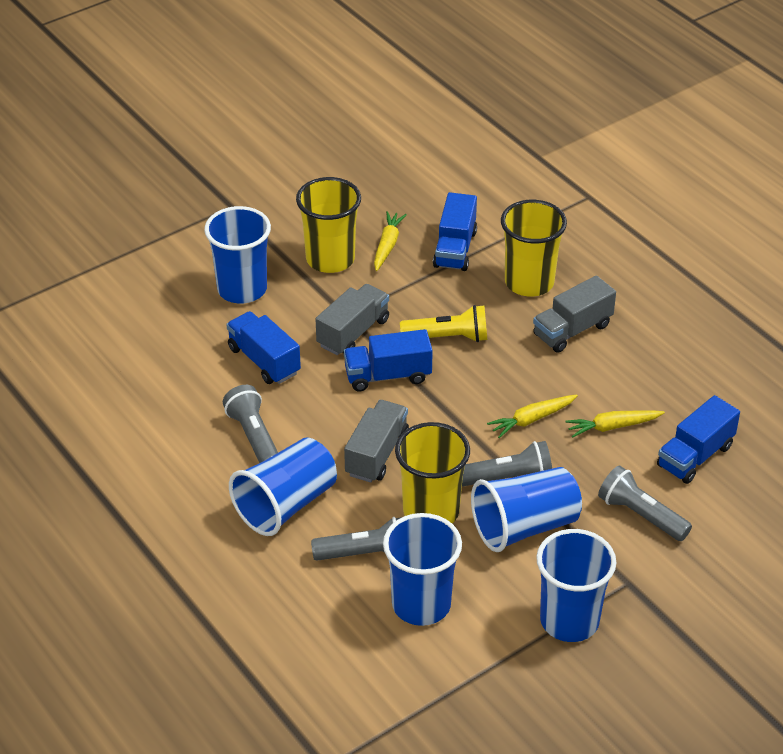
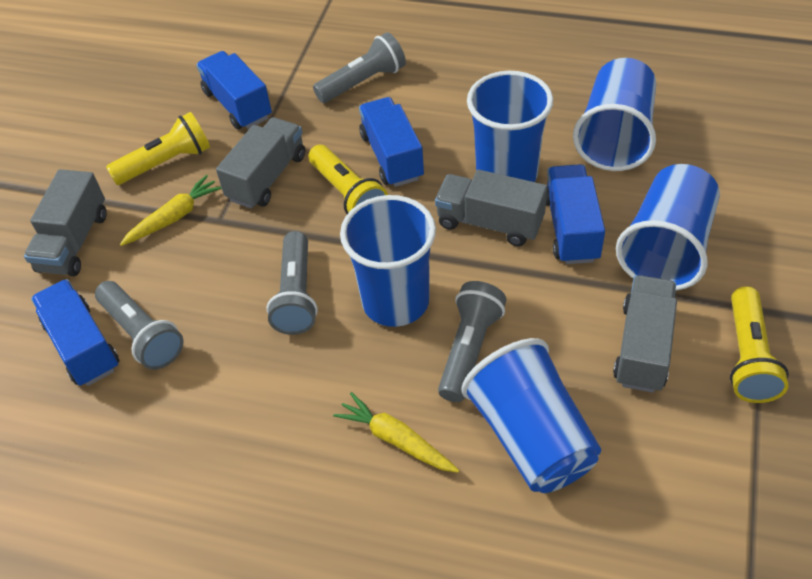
grey truck: [316,284,389,355] [344,400,409,483] [533,275,616,353] = 3 -> [24,169,107,276] [216,117,306,209] [435,170,547,246] [613,275,677,393] = 4
yellow carrot: [374,211,407,271] [487,395,578,438] [565,410,665,438] = 3 -> [120,175,222,246] [333,392,460,473] = 2
yellow cup: [296,177,361,273] [395,422,470,523] [501,200,567,297] = 3 -> none = 0
yellow flashlight: [400,305,487,342] = 1 -> [106,112,210,185] [308,145,388,214] [730,286,789,403] = 3

